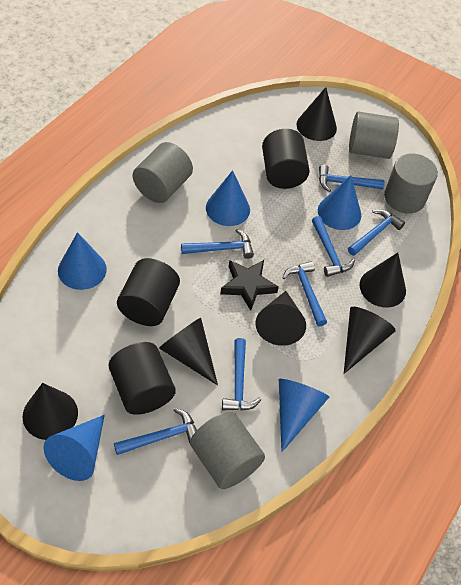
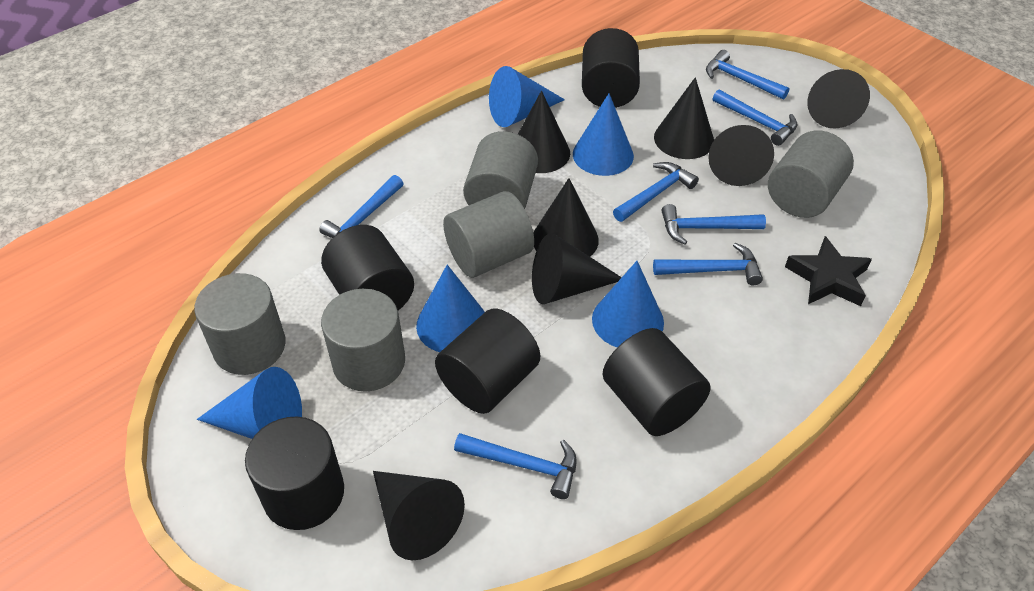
black cone: [23,383,78,440] [159,318,218,385] [255,291,306,346] [297,87,337,141] [344,307,396,374] [360,253,406,308] = 6 -> [373,471,465,560] [518,91,570,173] [532,233,622,304] [534,178,599,257] [654,77,714,159] [708,125,774,186] [807,69,870,128] = 7
black cylinder: [109,342,176,415] [117,258,180,326] [262,129,310,189] = 3 -> [245,417,344,530] [321,225,414,310] [435,309,540,414] [582,28,640,108] [603,328,711,436] = 5
grey cylinder: [133,142,193,203] [190,411,265,489] [349,112,399,159] [384,153,438,214] = 4 -> [194,273,286,375] [321,288,405,392] [443,191,534,278] [463,131,538,209] [768,131,854,218] = 5

